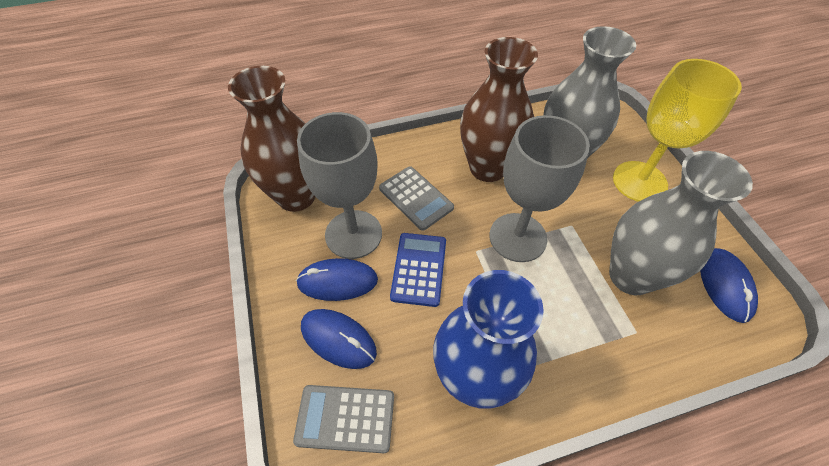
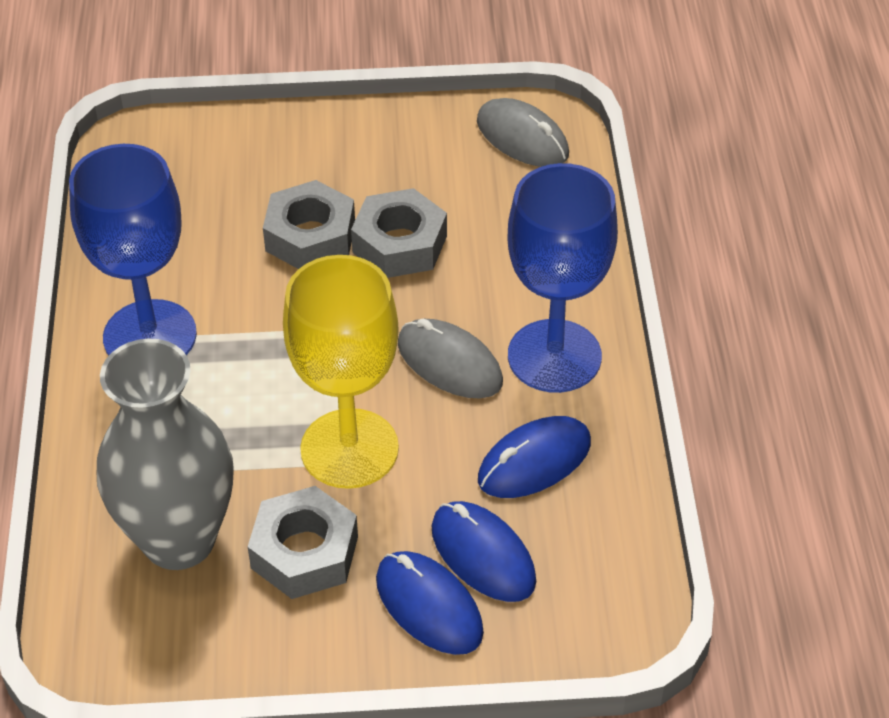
blue calculator: [390,233,446,307] = 1 -> none = 0
blue goblet: none = 0 -> [69,144,197,356] [508,163,618,393] = 2
blue vase: [433,270,544,409] = 1 -> none = 0
brown vase: [228,66,315,212] [460,37,538,182] = 2 -> none = 0
grey calculator: [293,385,394,453] [379,166,454,231] = 2 -> none = 0
grey goblet: [297,112,382,259] [489,115,590,262] = 2 -> none = 0
grey mouse: none = 0 -> [398,318,503,399] [477,98,569,167] = 2
grey nut: none = 0 -> [248,486,358,599] [263,180,355,269] [351,188,447,278] = 3
grey vase: [544,26,636,157] [609,151,753,295] = 2 -> [97,339,234,570] = 1

